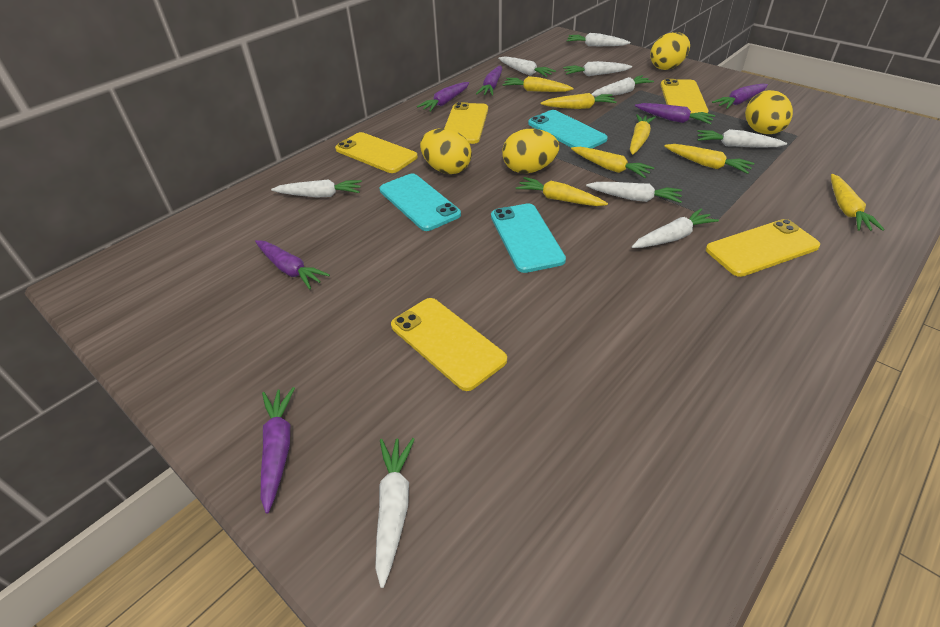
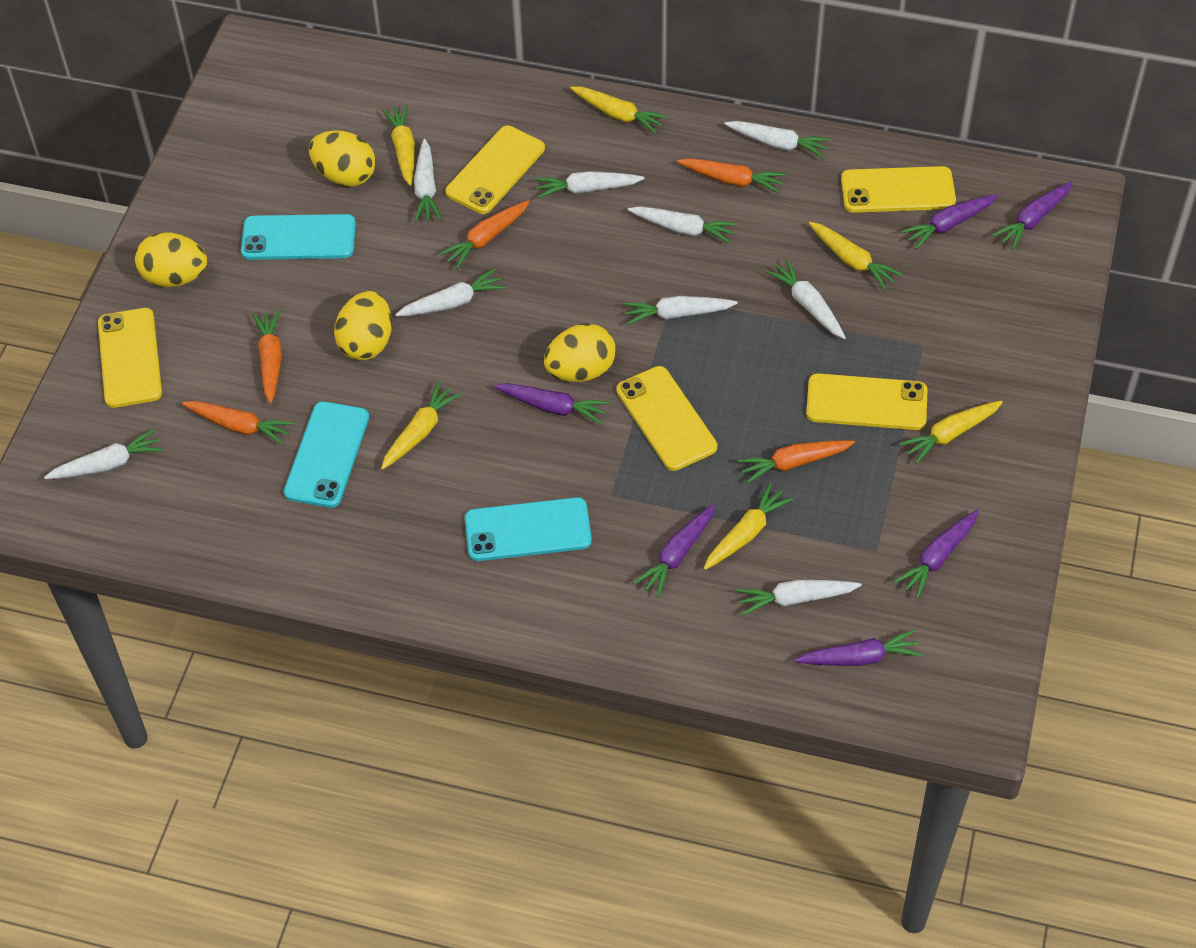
orange carrot: none = 0 -> [182,401,294,445] [253,310,282,403] [439,200,530,269] [677,158,785,193] [737,440,855,484] = 5
yellow carrot: [502,76,574,92] [516,177,608,206] [541,93,617,109] [571,147,654,178] [630,114,656,155] [664,144,755,174] [831,174,885,231] = 7 -> [381,381,462,470] [382,105,415,186] [570,87,668,134] [704,483,793,570] [809,222,902,290] [899,400,1003,464] = 6

